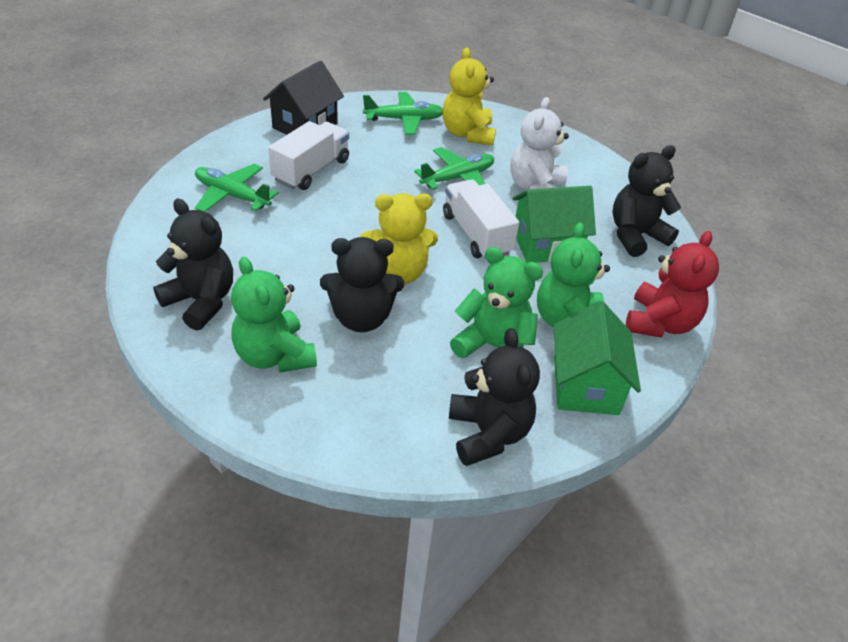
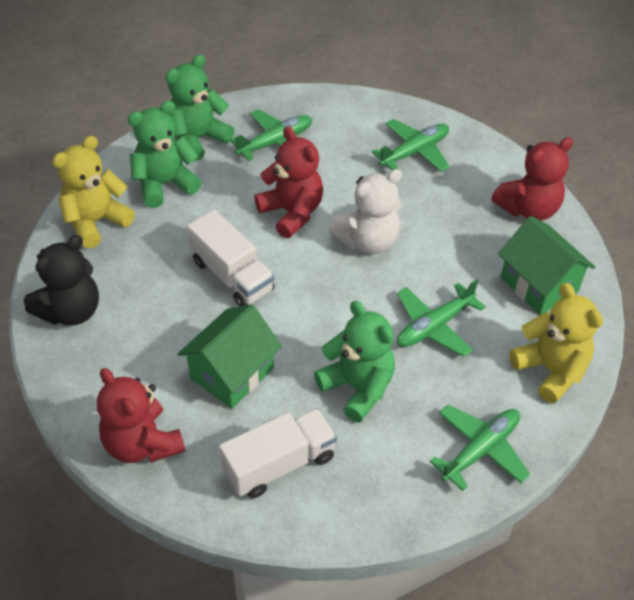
black house: [263,60,344,135] = 1 -> none = 0
black teddy bear: [153,199,233,331] [320,237,404,332] [449,328,540,466] [612,145,681,257] = 4 -> [24,235,99,326] = 1
green plane: [195,164,279,212] [363,92,443,135] [414,147,494,190] = 3 -> [230,109,312,161] [372,119,450,172] [397,279,485,357] [430,405,530,491] = 4
red teddy bear: [626,231,719,338] = 1 -> [97,368,185,463] [254,126,323,238] [491,137,573,221] = 3

